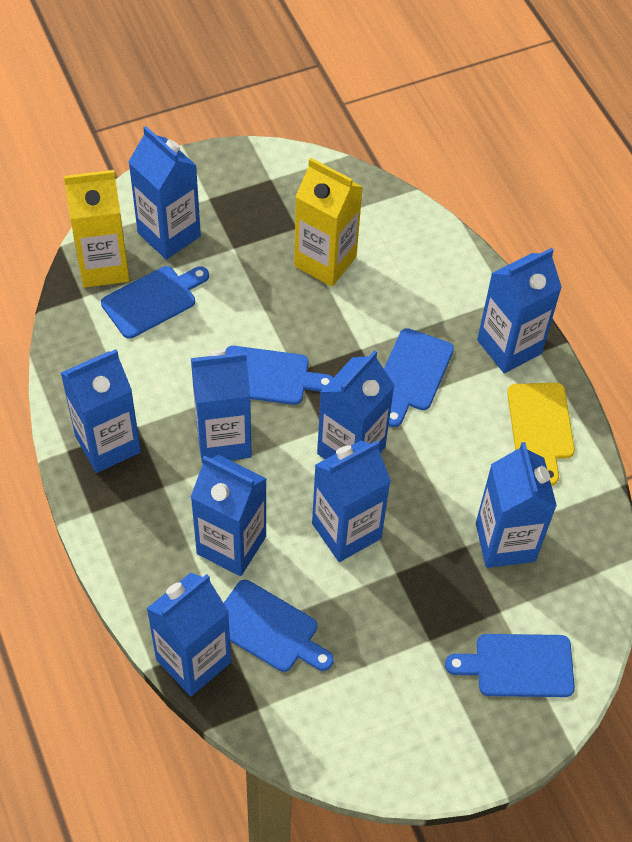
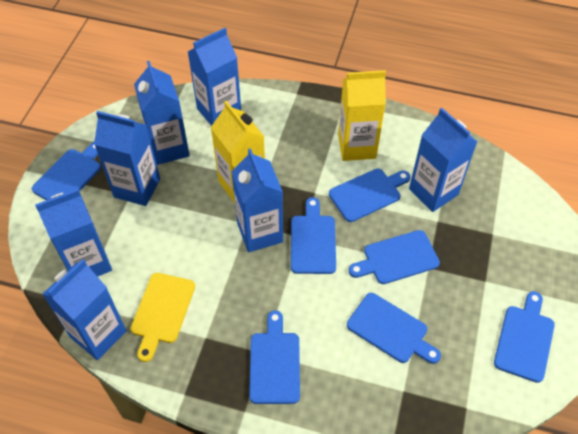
blue carton: [61,349,141,473] [128,126,201,260] [146,573,231,696] [191,350,251,463] [191,455,267,576] [312,441,391,562] [317,350,395,459] [476,442,557,568] [477,248,562,373] = 9 -> [35,189,112,277] [42,259,127,360] [94,111,160,206] [134,61,190,165] [188,28,241,126] [231,148,283,252] [409,108,477,212] = 7
blue cutting board: [101,266,209,339] [224,580,334,672] [226,346,333,405] [384,328,454,427] [445,634,575,697] = 5 -> [32,142,101,200] [249,310,300,404] [291,197,336,274] [329,169,410,222] [347,293,441,364] [348,230,440,284] [494,291,555,383] = 7

